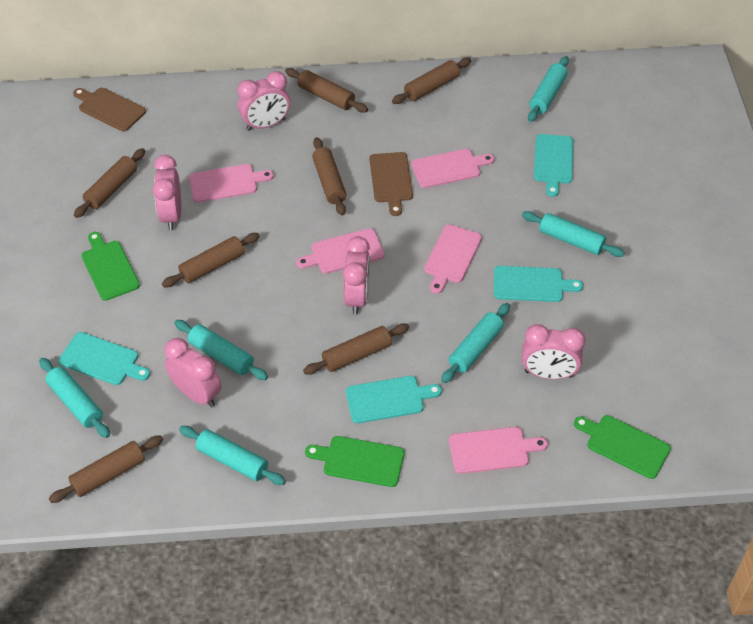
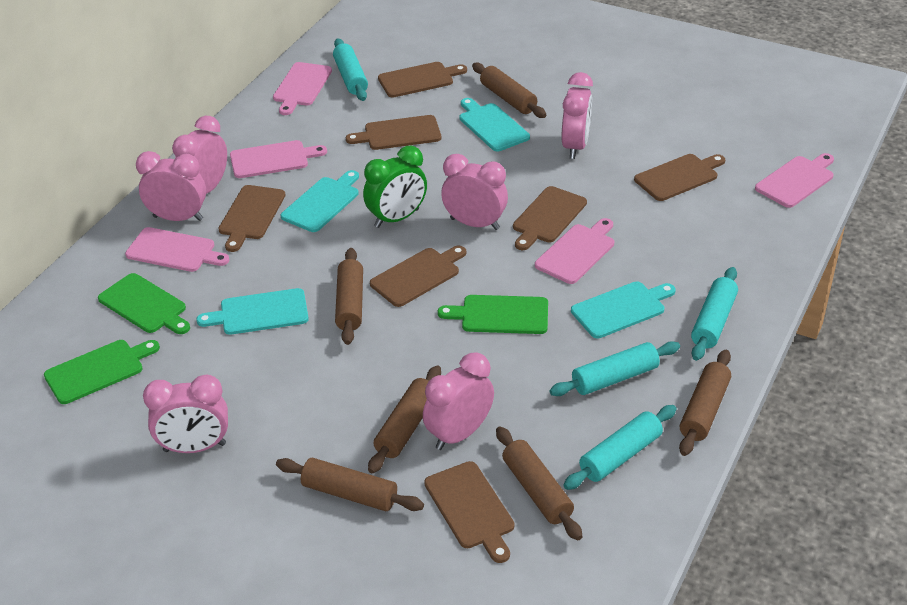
brown cutting board: [73,88,146,132] [369,152,413,216] = 2 -> [218,185,285,252] [346,115,441,150] [370,245,466,307] [378,62,467,98] [424,461,514,563] [513,186,587,250] [634,154,725,201] = 7
brown rolling pin: [49,435,163,503] [74,148,145,218] [162,233,260,287] [285,68,368,113] [303,323,409,375] [312,137,346,215] [392,58,471,104] = 7 -> [276,458,424,511] [335,248,363,345] [368,365,441,473] [472,63,546,118] [496,426,582,540] [679,350,731,456] = 6
green clock: none = 0 -> [363,145,427,228] = 1
pink clock: [153,155,181,231] [165,338,222,408] [238,71,290,131] [343,236,370,315] [522,324,586,380] = 5 -> [136,151,206,221] [143,374,228,453] [172,116,227,194] [423,352,494,450] [441,154,508,230] [562,72,593,159] = 6
turquoise rolling pin: [39,358,110,438] [174,320,268,380] [179,426,286,485] [441,303,510,383] [522,211,625,257] [528,56,569,122] = 6 -> [333,38,368,101] [549,341,680,396] [563,405,677,490] [691,267,738,361] = 4

